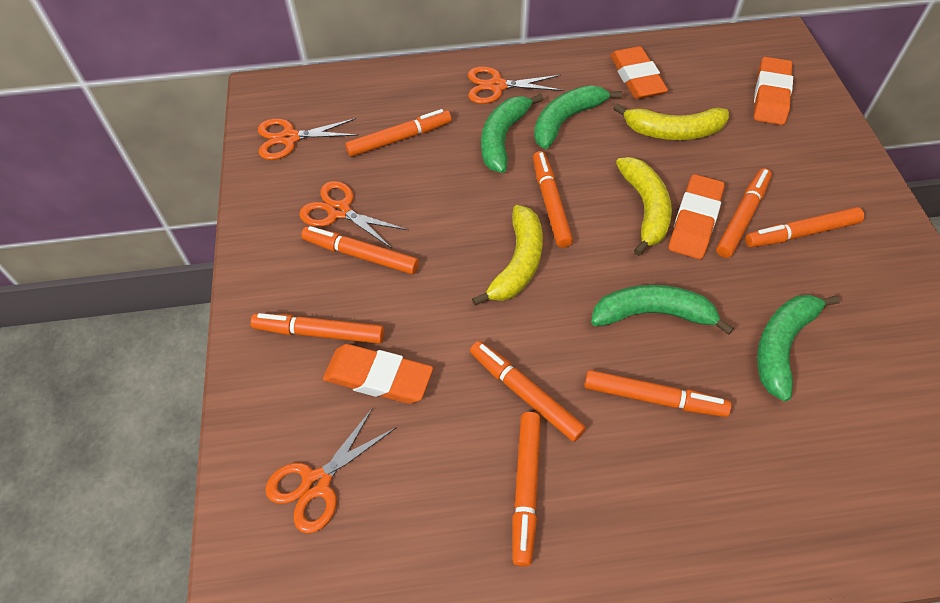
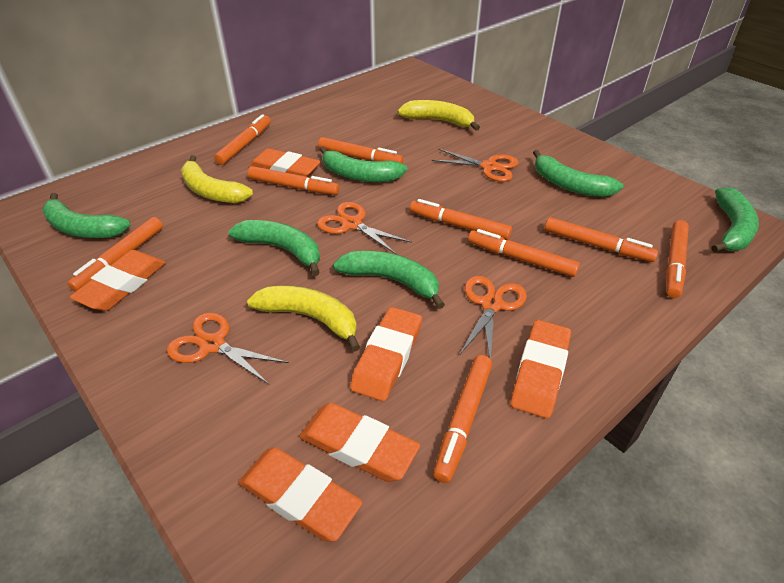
green banana: [481,94,544,173] [534,85,622,149] [591,285,734,335] [757,295,840,402] = 4 -> [42,193,130,238] [228,220,320,276] [319,146,407,182] [333,251,445,309] [533,150,623,197] [711,187,759,252] = 6
orange eraser: [323,344,433,404] [610,46,668,99] [669,174,725,259] [754,57,793,125] = 4 -> [70,250,166,311] [238,447,363,542] [248,148,321,177] [299,403,420,482] [350,307,422,401] [511,320,571,418] = 6

